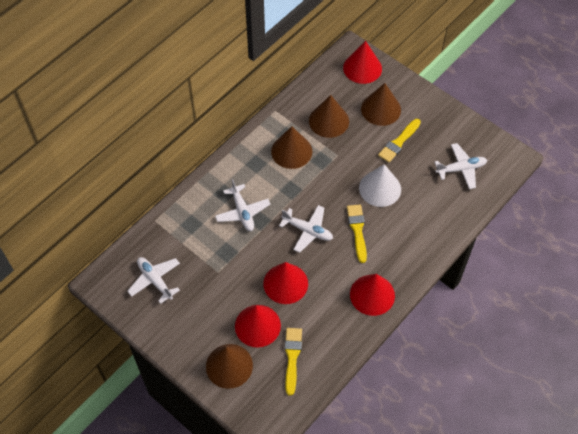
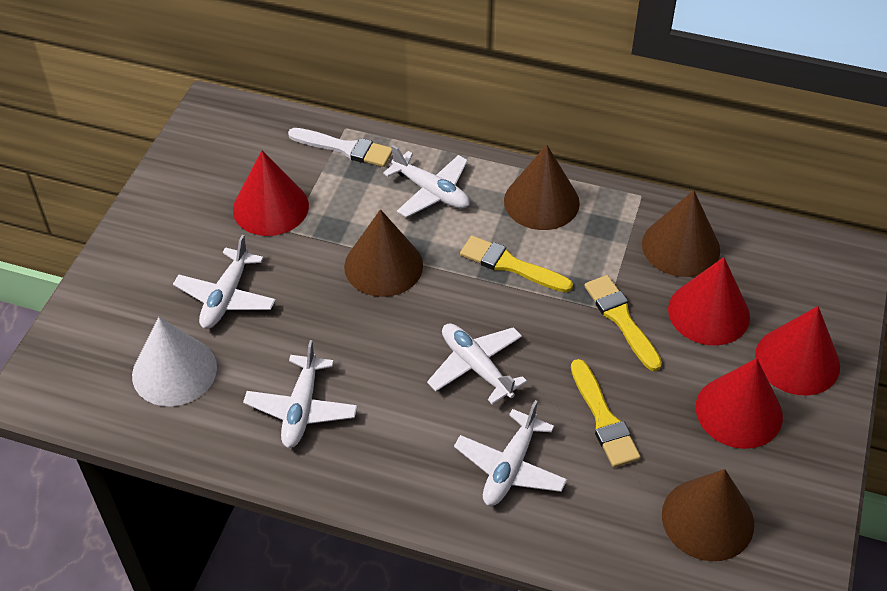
white brush: none = 0 -> [288,128,392,167] = 1
white plane: [127,257,180,304] [215,179,271,231] [279,205,333,253] [435,143,487,189] = 4 -> [173,235,276,329] [243,340,357,448] [383,145,470,218] [427,323,527,405] [454,400,567,506] = 5

